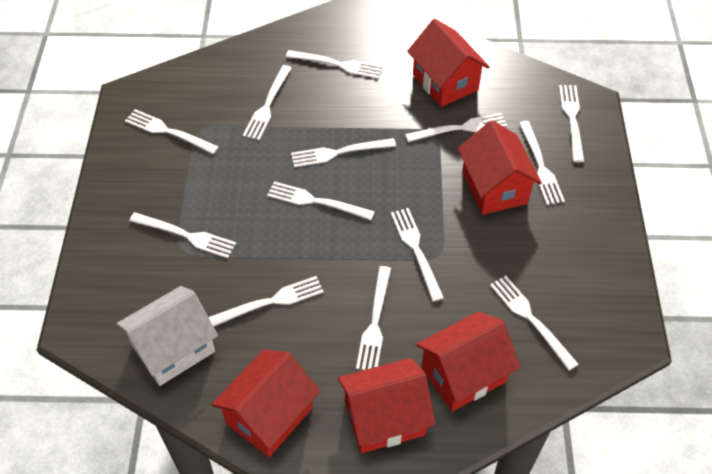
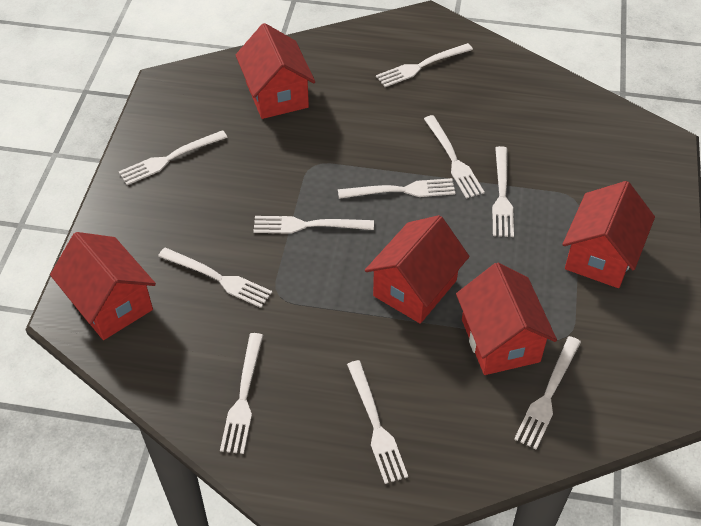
white fork: [125,109,219,154] [129,212,236,258] [209,276,324,327] [243,65,292,140] [267,181,375,220] [286,50,383,79] [291,138,396,168] [356,266,391,370] [391,208,444,302] [405,113,507,142] [490,276,579,371] [519,121,565,205] [559,85,584,162] = 13 -> [119,130,228,185] [158,247,272,308] [220,333,263,454] [253,216,374,234] [338,178,455,199] [347,360,408,484] [376,43,473,87] [424,115,485,199] [492,146,514,237] [514,336,581,450] = 10
white house: [117,286,218,386] = 1 -> none = 0

